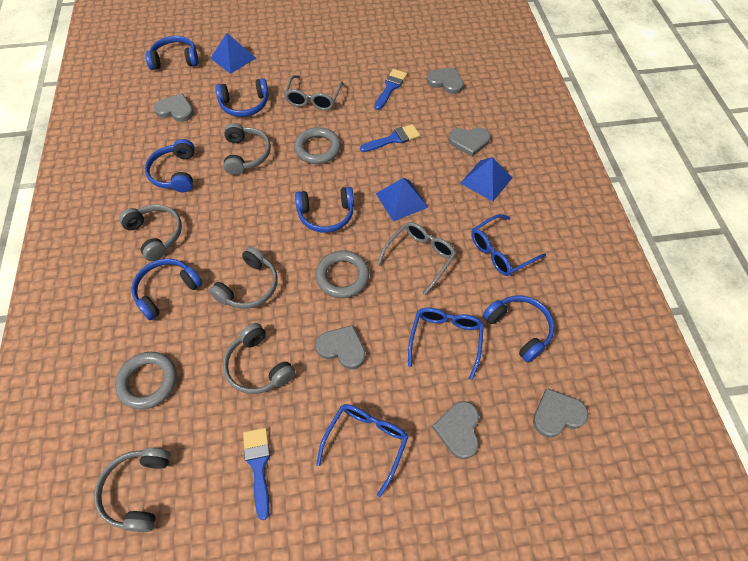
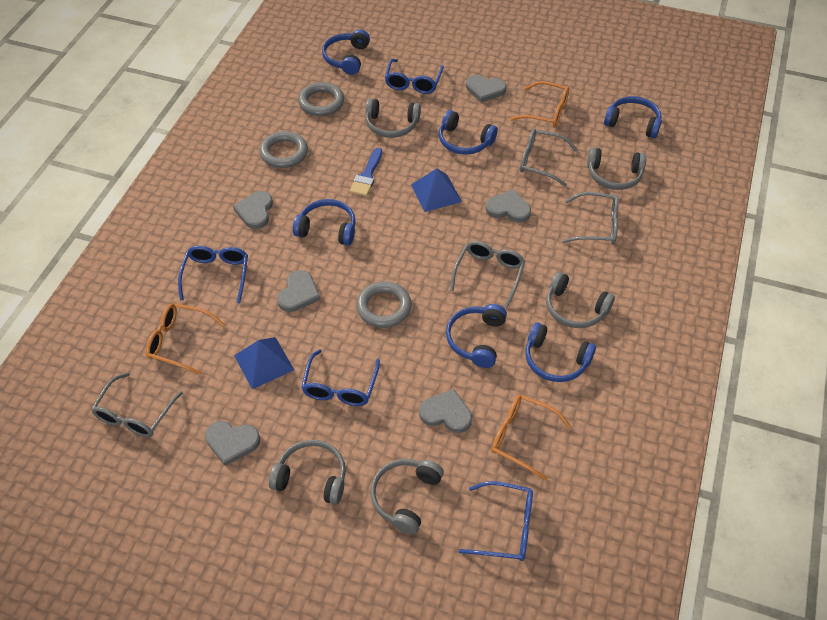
blue brush: [243,428,270,520] [360,124,420,152] [375,69,407,110] = 3 -> [349,148,382,196] = 1
blue glasses: [316,404,408,497] [408,308,484,380] [471,214,546,276] = 3 -> [178,246,248,303] [301,349,380,406] [385,59,444,94] [459,481,533,561] = 4
blue pyramid: [210,33,256,74] [376,178,428,222] [460,157,513,202] = 3 -> [234,337,294,389] [411,168,462,212] = 2
grey glasses: [284,75,343,110] [377,222,456,295] = 2 -> [91,372,183,437] [450,241,525,308] [520,129,578,187] [562,192,619,244] = 4
orange glasses: none = 0 -> [146,303,225,375] [491,395,571,480] [510,81,569,127] = 3

